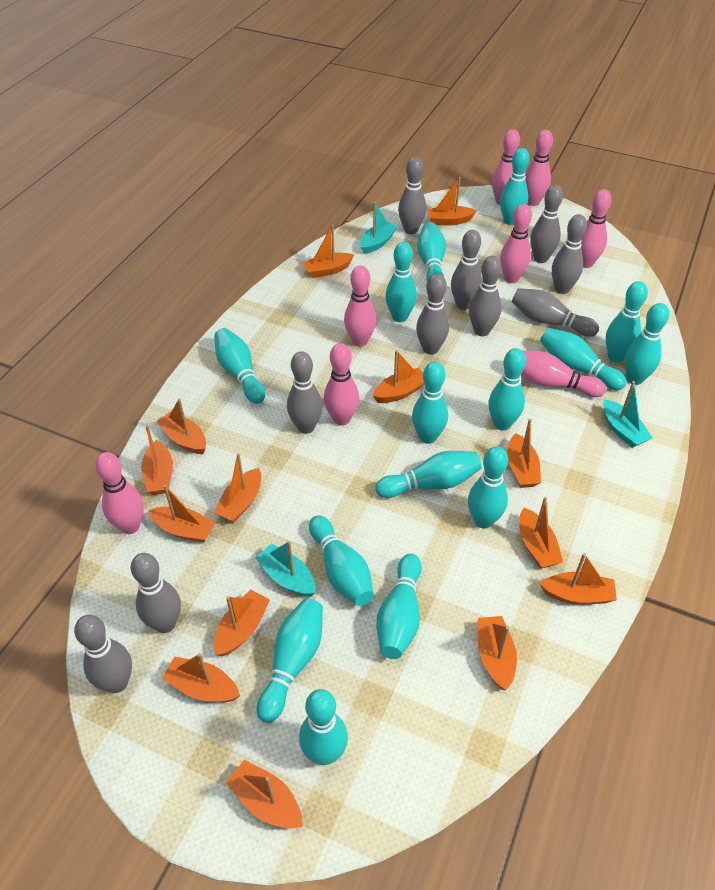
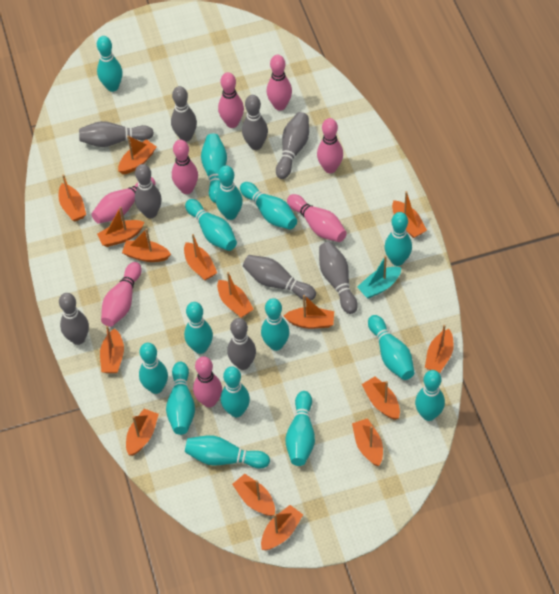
grey bowling pin: [74,615,132,693] [131,553,181,633] [287,351,323,434] [398,157,426,234] [416,273,449,355] [451,230,482,310] [469,256,502,336] [512,288,599,337] [530,185,563,263] [552,214,587,294] = 10 -> [59,293,89,345] [79,121,154,147] [135,164,162,218] [171,86,197,142] [227,318,256,370] [242,95,268,150] [243,255,316,301] [276,112,309,179] [319,242,358,314] = 9
orange boat: [141,425,173,495] [149,485,216,543] [156,399,206,454] [162,653,240,702] [214,453,261,523] [214,590,270,656] [226,760,303,829] [303,224,354,278] [373,350,424,403] [427,177,477,225] [478,616,517,690] [507,419,541,488] [519,497,563,569] [540,553,617,605] = 14 -> [59,174,86,221] [97,207,144,247] [100,326,124,373] [118,135,156,174] [122,228,171,262] [126,409,159,456] [184,234,217,280] [217,272,253,318] [232,474,275,516] [261,505,303,550] [284,295,334,329] [352,418,383,466] [362,376,400,420] [392,191,427,238] [425,325,454,373] = 15
turquoise boat: [255,541,315,597] [360,202,398,254] [603,381,653,448] = 3 -> [357,255,401,299] = 1

